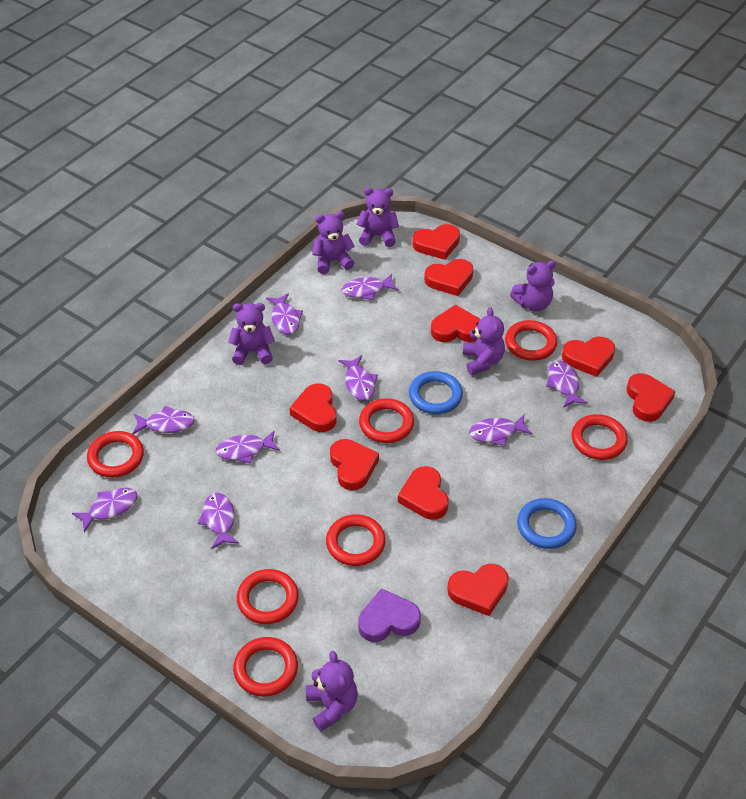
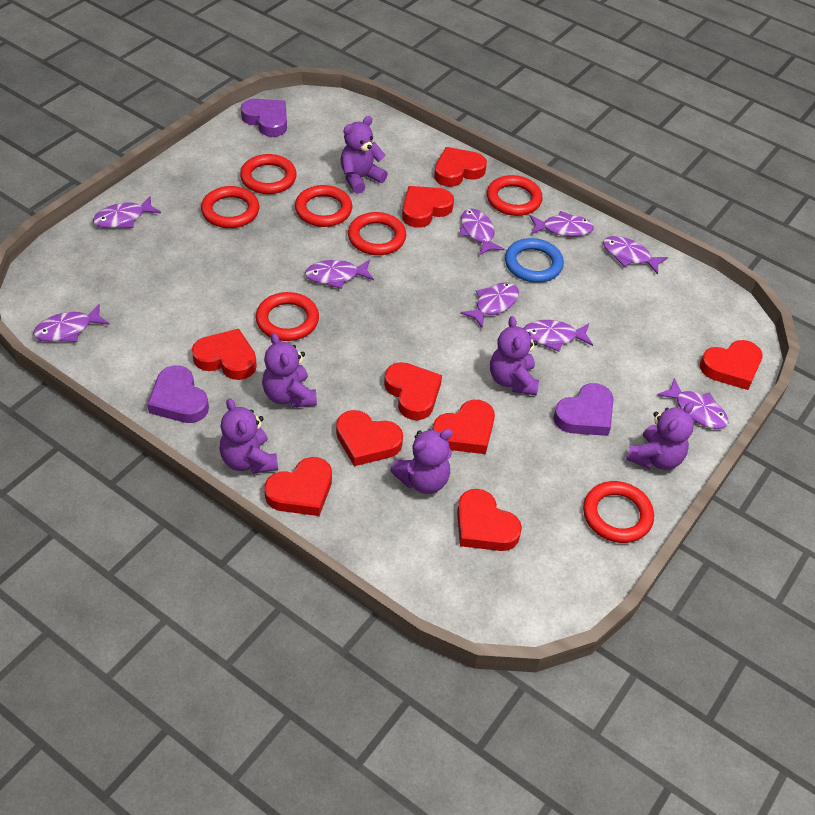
blue ring: [409,371,463,414] [517,498,576,549] = 2 -> [505,238,564,283] = 1
purple heart: [358,588,421,642] = 1 -> [147,365,209,423] [241,99,287,137] [553,383,614,436] = 3

